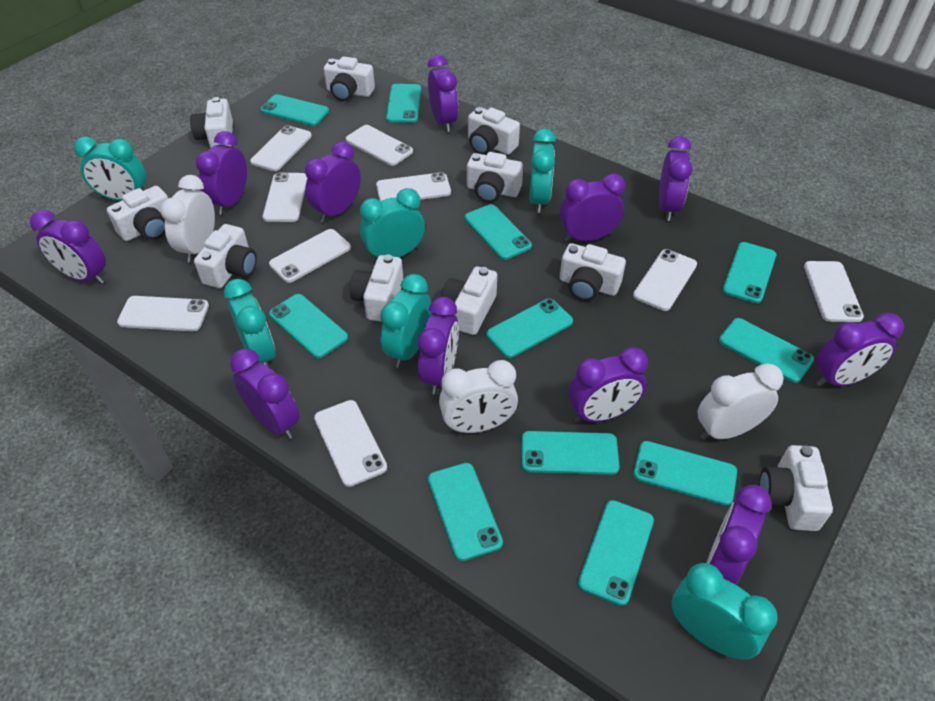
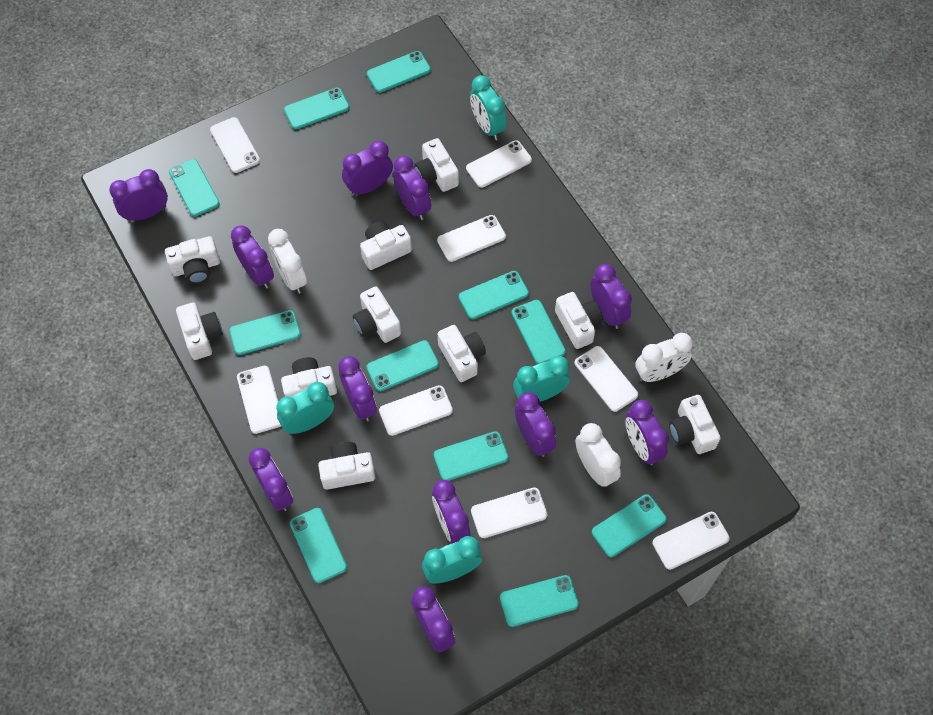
turquoise clock: [74,136,146,201] [224,279,275,368] [360,188,425,262] [380,274,431,368] [529,129,556,213] [671,563,778,660] = 6 -> [277,382,334,434] [422,536,483,584] [470,75,507,140] [513,356,570,402] = 4
white phone: [117,296,209,331] [250,125,312,171] [263,173,308,222] [269,229,351,283] [314,400,387,487] [346,125,413,166] [376,172,451,201] [633,249,697,311] [804,261,864,322] = 9 -> [210,117,260,173] [237,366,281,434] [379,385,453,436] [437,215,506,262] [466,140,532,188] [471,487,548,538] [575,346,638,412] [652,512,730,570] = 8

